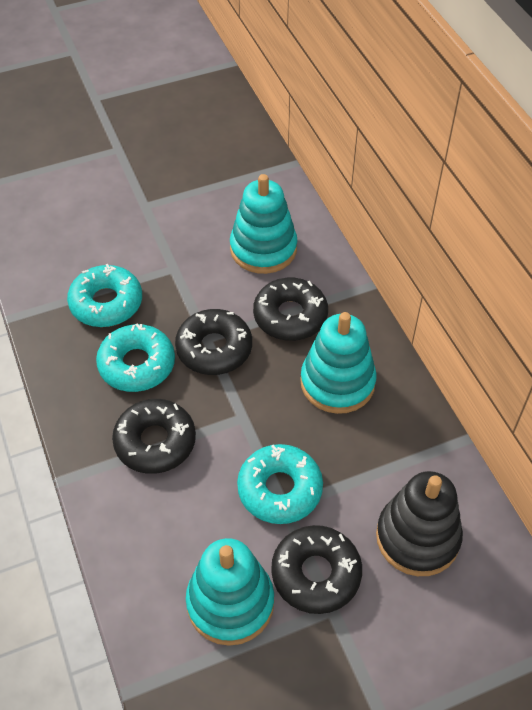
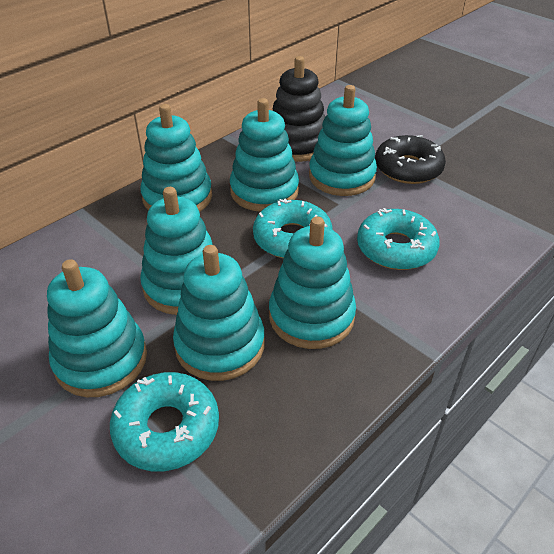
black donut: [112,399,196,474] [175,309,252,375] [253,278,328,341] [271,525,362,614] = 4 -> [375,135,446,184] = 1
turquoise stacking toy: [186,538,274,646] [230,174,297,274] [300,312,377,414] = 3 -> [47,259,147,397] [140,187,213,315] [141,104,212,212] [173,245,265,381] [230,98,299,212] [269,217,356,349] [309,85,377,196] = 7

